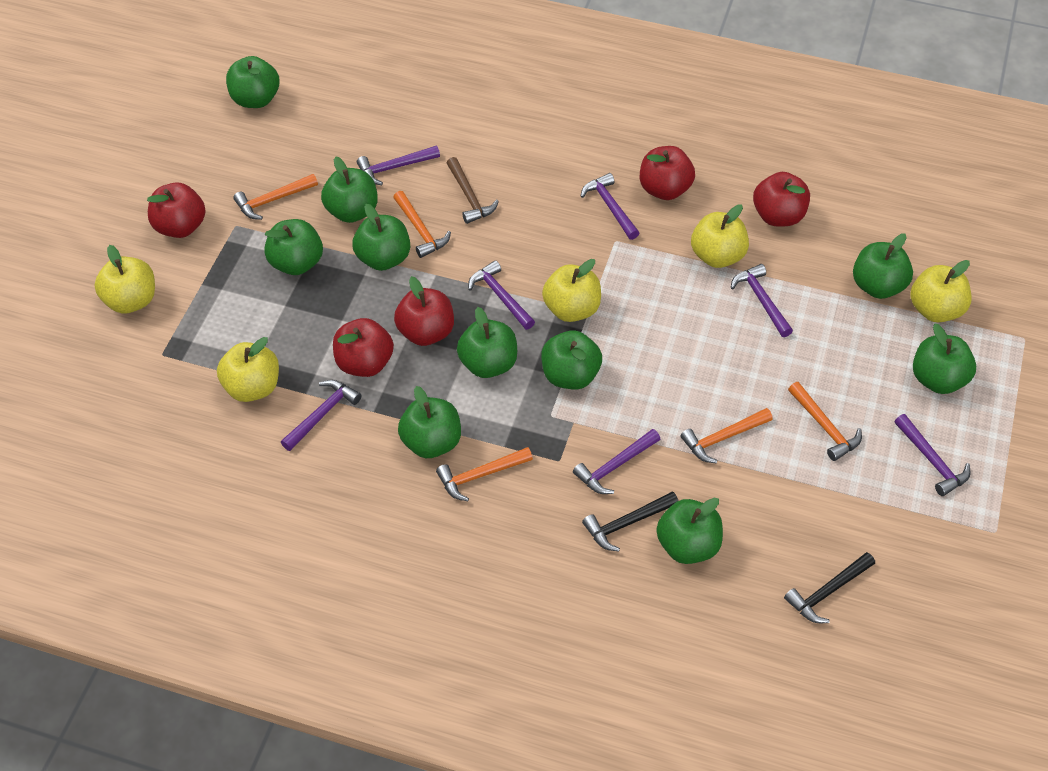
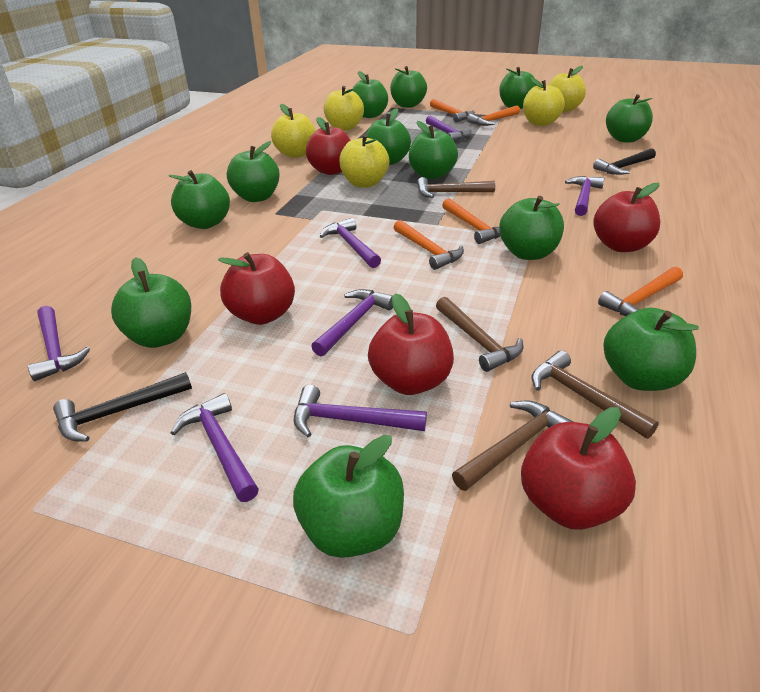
brown hammer: [447,157,499,224] = 1 -> [417,177,495,198] [436,297,523,372] [452,400,573,491] [531,350,659,439] = 4
green apple: [226,56,280,108] [264,219,323,275] [321,156,378,223] [352,204,410,271] [398,386,461,458] [457,307,517,378] [541,330,602,390] [656,498,723,564] [853,234,913,299] [913,324,976,394] = 10 -> [111,257,191,348] [168,170,230,229] [227,141,280,202] [293,435,404,558] [352,71,388,118] [366,108,411,165] [390,66,427,108] [409,121,458,179] [499,67,537,109] [499,196,564,260] [603,308,699,391] [606,94,653,142] = 12

